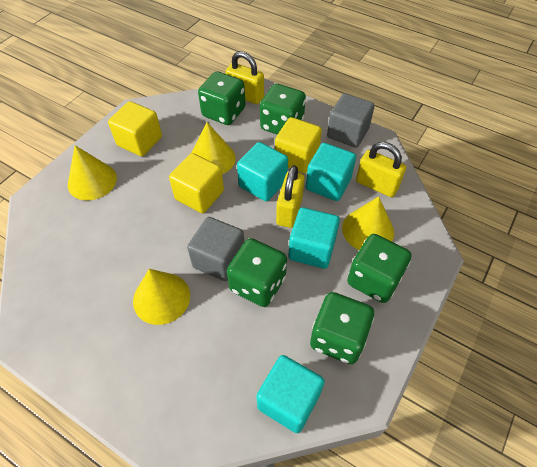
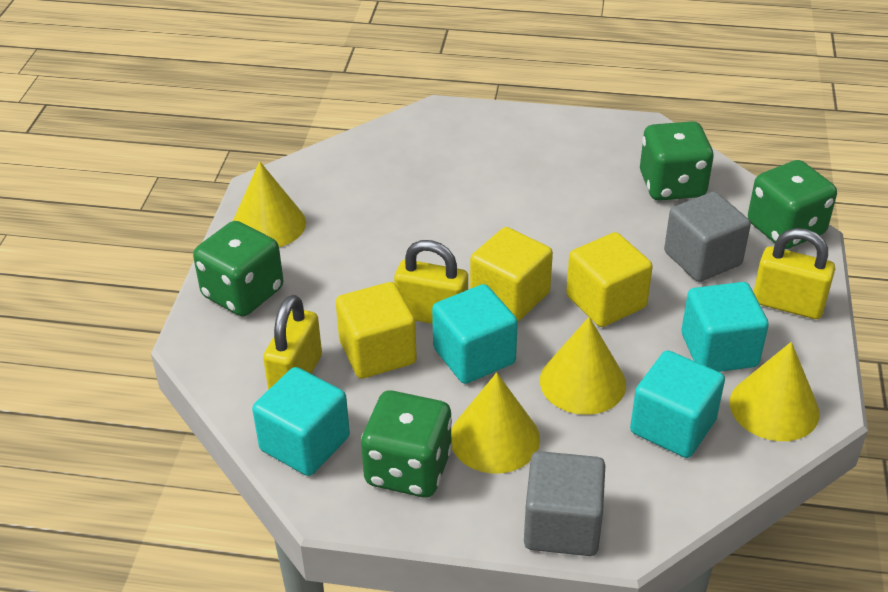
green dice: [198,71,245,125] [227,238,287,307] [260,84,306,135] [310,292,374,364] [347,234,411,303] = 5 -> [193,221,283,316] [361,390,452,497] [640,121,714,201] [748,160,837,249] = 4

